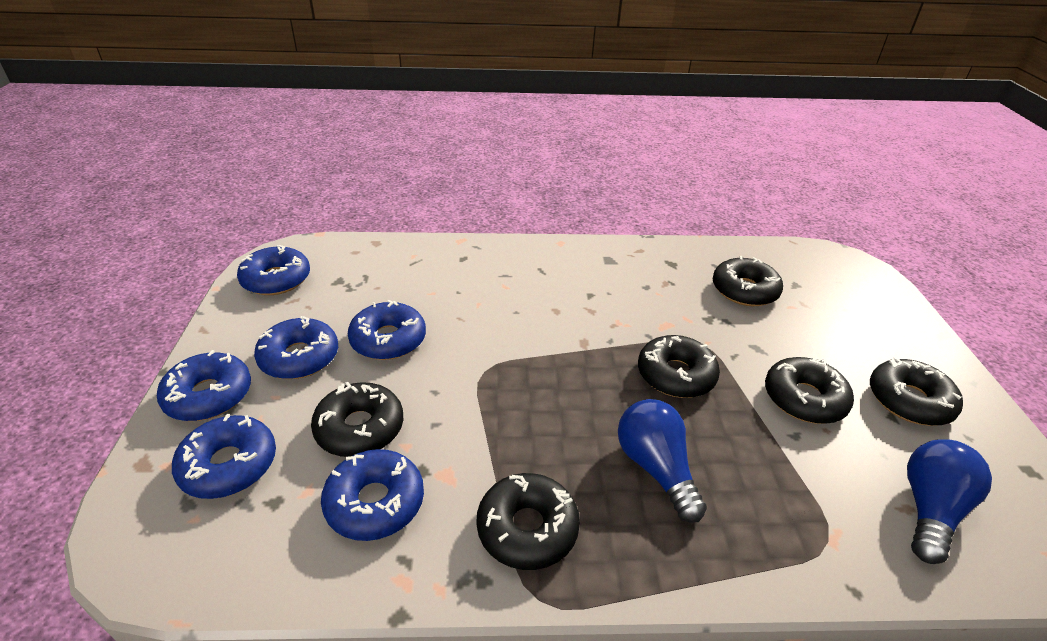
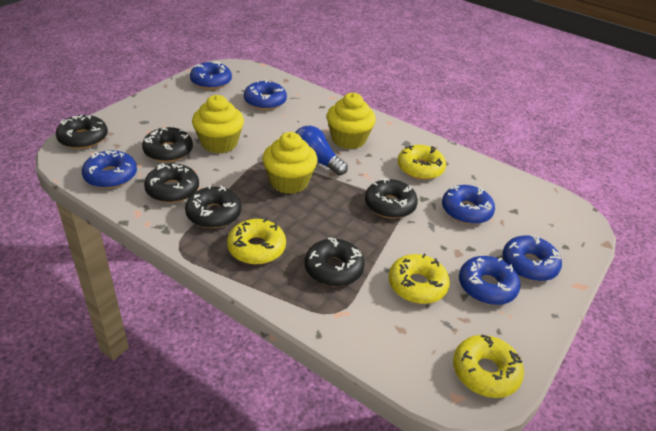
blue light bulb: [618,399,707,523] [907,439,992,564] = 2 -> [295,126,348,175] = 1
yellow cupcake: none = 0 -> [192,95,244,154] [262,132,318,194] [327,93,376,149] = 3
yellow donut: none = 0 -> [227,218,286,264] [388,254,450,304] [397,145,446,180] [453,334,524,398] = 4

